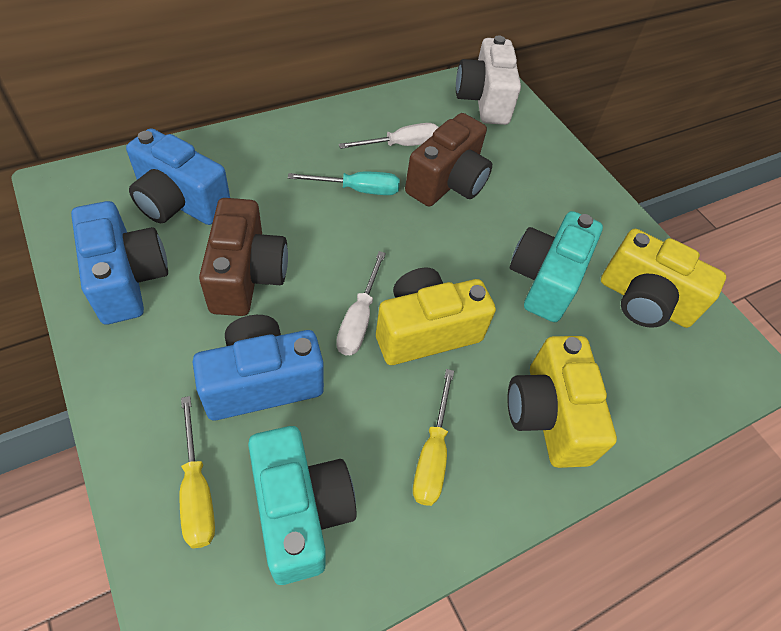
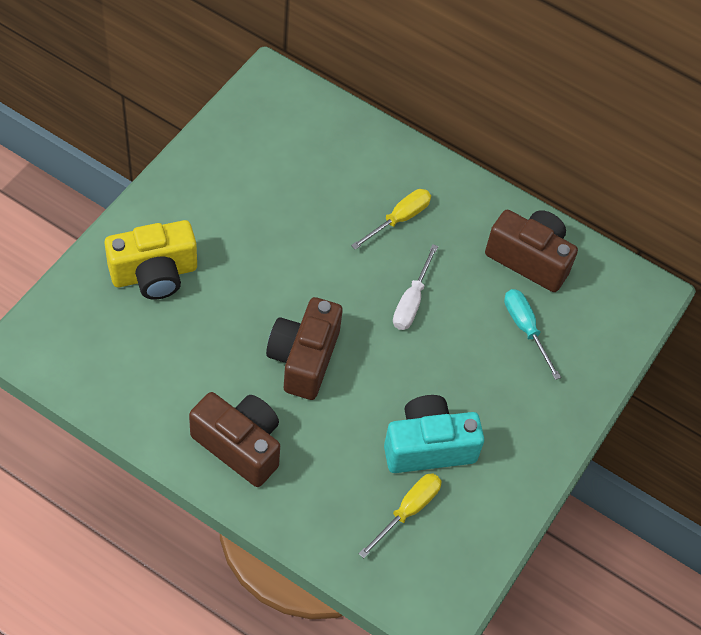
blue camera: [71,201,168,324] [126,128,230,225] [193,315,324,420] = 3 -> none = 0
brown camera: [199,198,288,316] [405,113,492,207] = 2 -> [189,392,280,487] [266,297,343,400] [485,209,578,292] = 3
turquoise camera: [248,426,357,585] [510,211,603,322] = 2 -> [384,395,484,473] = 1
white camera: [456,35,521,125] = 1 -> none = 0
white screwdriver: [336,251,386,355] [339,123,439,149] = 2 -> [393,244,438,330] = 1
yellow camera: [376,267,496,365] [507,336,617,468] [601,229,726,328] = 3 -> [105,220,197,299] = 1

